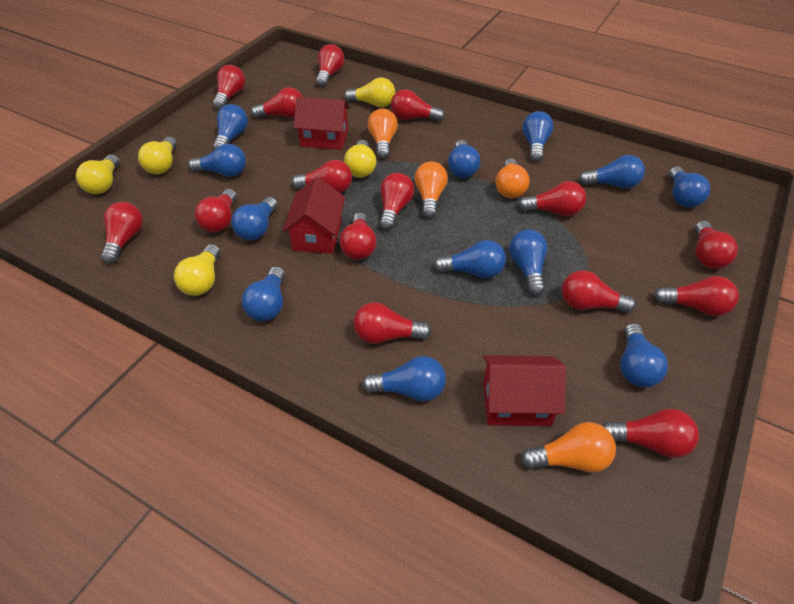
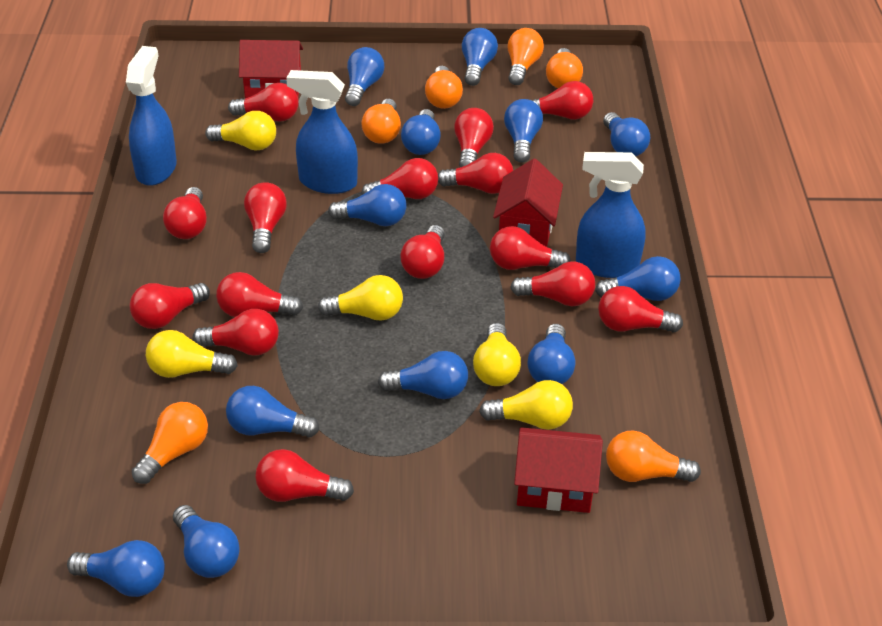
blue spray bottle: none = 0 -> [126,46,177,186] [286,70,358,194] [576,152,646,278] = 3
orange light bulb: [368,109,398,159] [414,162,448,218] [495,158,529,199] [521,422,616,473] = 4 -> [131,402,208,484] [361,99,401,144] [425,66,463,109] [508,28,544,85] [546,48,583,88] [606,430,701,482] = 6

